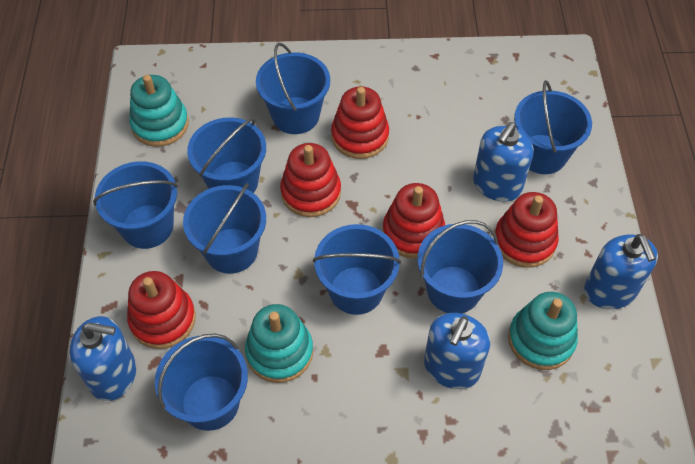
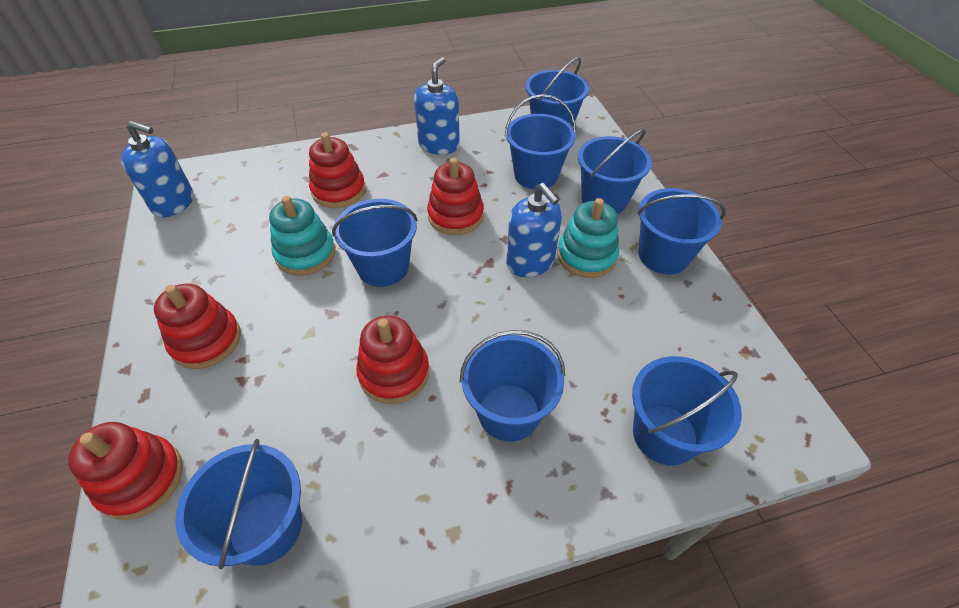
blue soap dispenser: [69,316,136,401] [424,313,490,389] [473,122,533,202] [584,234,658,309] = 4 -> [121,121,194,217] [414,57,460,155] [506,183,562,277] = 3
turquoise stacking toy: [129,75,189,147] [245,304,313,383] [508,292,578,370] = 3 -> [269,196,335,276] [557,198,619,278] = 2

